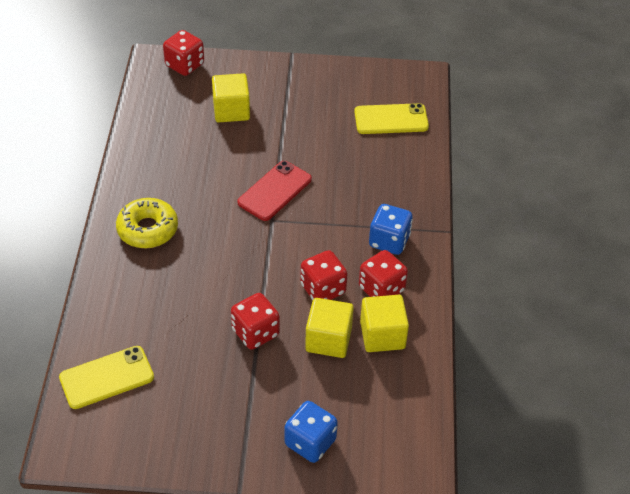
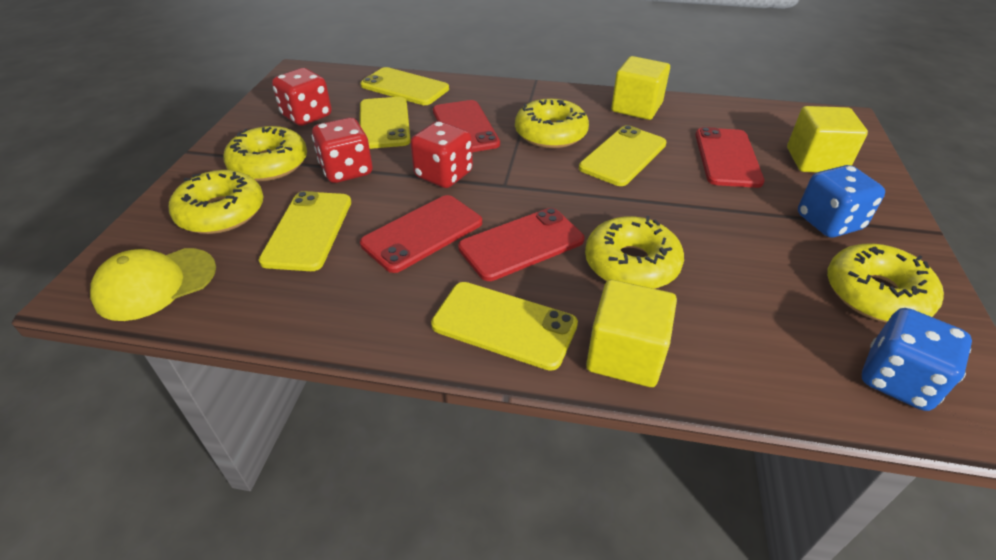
red dice: [163,30,204,76] [231,293,280,349] [300,250,347,300] [359,250,408,297] = 4 -> [272,68,332,126] [312,117,372,183] [410,121,473,188] = 3
red phone: [237,161,312,221] = 1 -> [360,195,482,273] [433,100,500,152] [458,208,584,281] [695,127,765,188] = 4
yellow cap: none = 0 -> [90,248,216,321] = 1
yellow donut: [116,198,178,248] = 1 -> [169,170,264,234] [223,126,307,181] [515,98,589,149] [585,216,684,289] [827,243,944,323] = 5
yellow phone: [59,346,154,409] [354,103,429,134] = 2 -> [259,191,351,271] [360,67,449,105] [360,97,411,149] [431,282,578,371] [579,125,666,186] = 5

